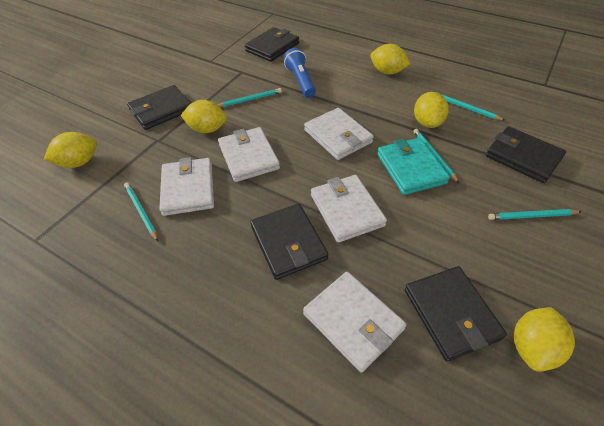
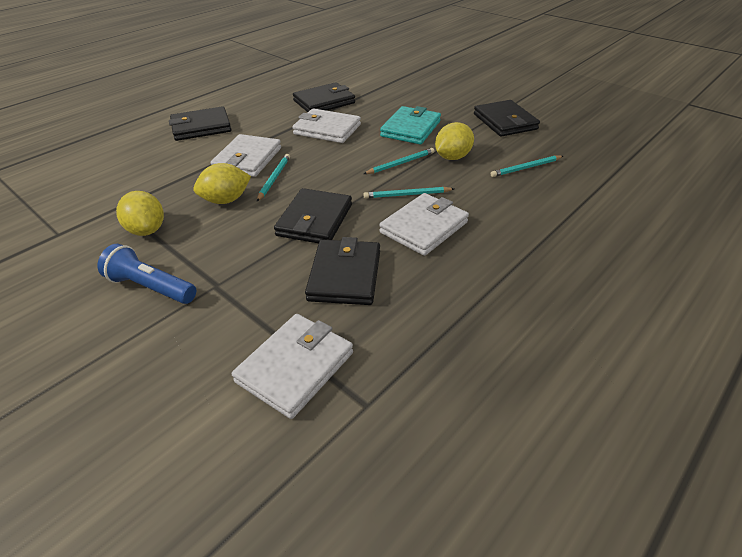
turquoise pencil: [124,182,158,241] [218,88,282,107] [413,129,459,183] [439,93,505,121] [488,209,582,220] = 5 -> [257,154,290,201] [364,148,435,174] [364,187,454,199] [491,156,563,177] = 4
white wallet: [159,157,214,216] [218,127,280,182] [303,272,406,373] [304,108,374,160] [311,175,387,243] = 5 -> [211,134,281,177] [232,314,353,419] [292,108,361,143] [379,193,469,256] = 4
yellow lemon: [44,132,97,168] [181,100,227,133] [370,44,410,74] [414,92,449,128] [514,307,575,372] = 5 -> [116,191,164,236] [193,163,251,204] [435,122,474,160] = 3

